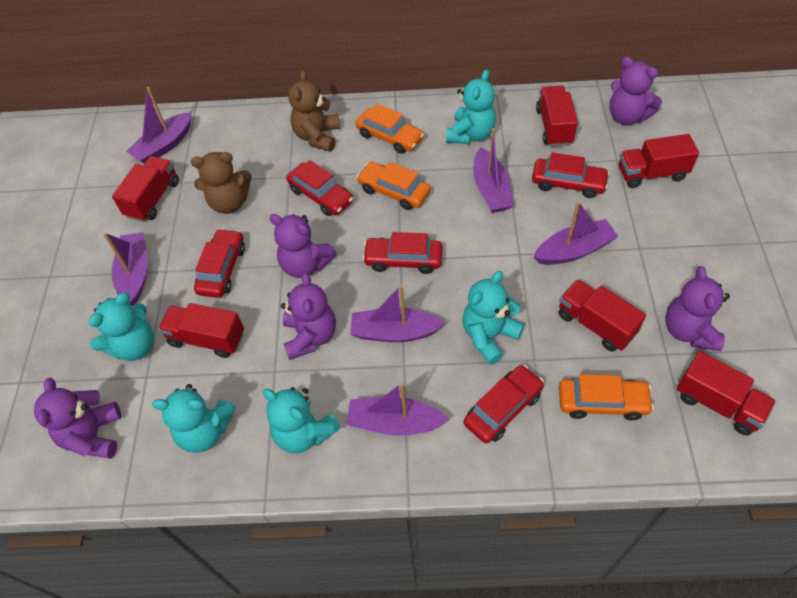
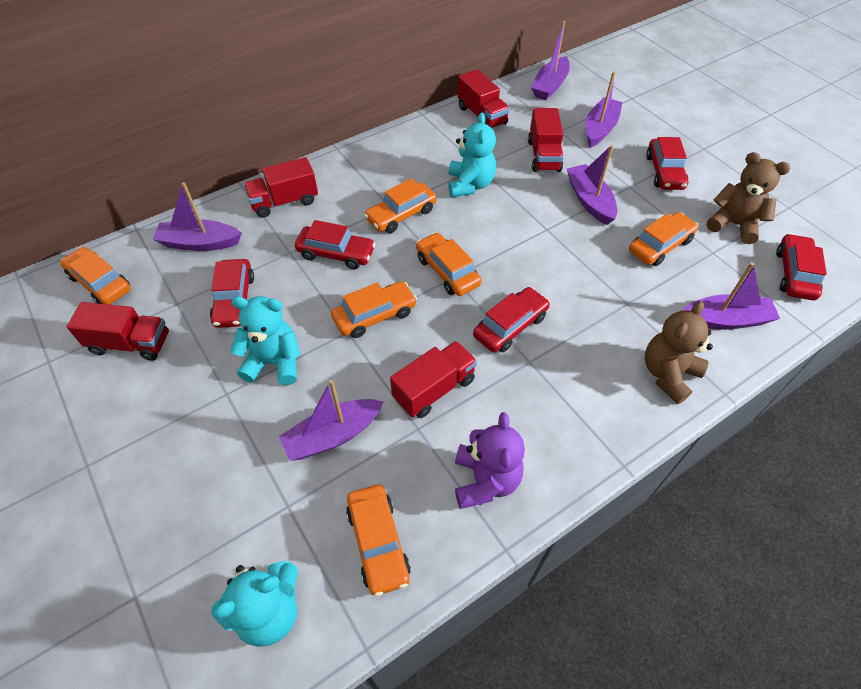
orange car: [355,104,424,154] [357,162,431,210] [559,374,654,420] = 3 -> [60,247,131,305] [331,281,417,338] [346,484,411,597] [364,178,437,233] [416,232,481,296] [629,212,698,266] = 6
purple teddy bear: [34,378,121,459] [269,214,337,278] [281,272,336,360] [610,57,662,125] [665,266,730,351] = 5 -> [455,412,525,509] = 1
red truck: [112,156,179,222] [158,303,244,358] [536,86,578,147] [559,279,646,352] [619,134,699,188] [677,351,776,435] = 6 -> [67,302,169,361] [243,157,318,218] [390,341,477,418] [458,69,510,128] [528,108,564,172] = 5
turquoise teddy bear: [89,293,154,361] [152,384,235,453] [263,387,341,453] [446,69,496,144] [462,271,524,365] = 5 -> [211,561,298,647] [230,296,301,385] [448,112,496,197] = 3

